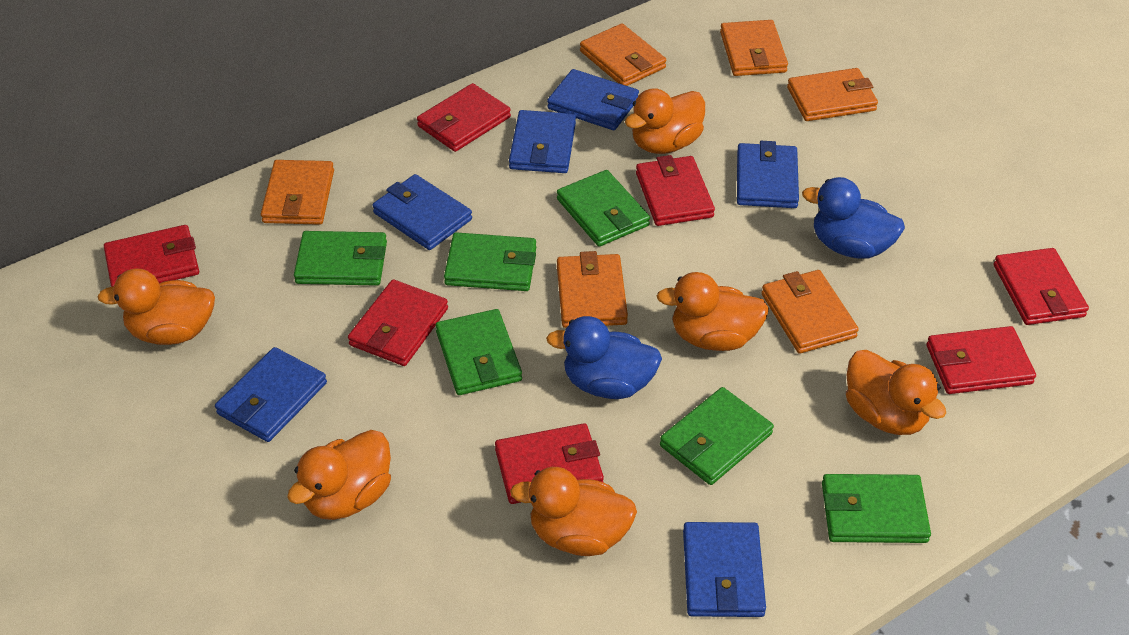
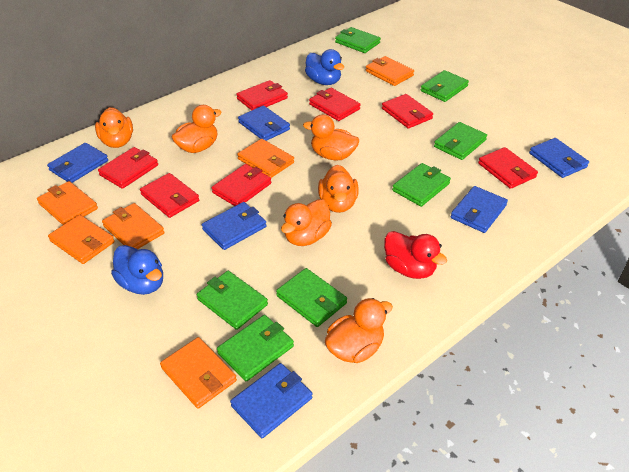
green wallet: [294,231,387,286] [436,309,522,395] [444,232,536,291] [557,170,650,247] [660,387,774,485] [822,474,931,543] = 6 -> [197,271,268,330] [217,315,294,381] [276,268,347,327] [335,27,381,53] [392,163,451,207] [420,70,469,102] [434,122,487,160] = 7
red duck: none = 0 -> [384,231,447,279] = 1

